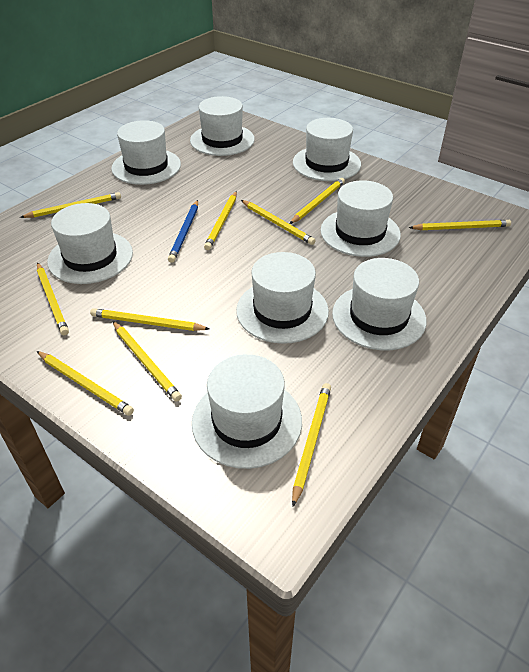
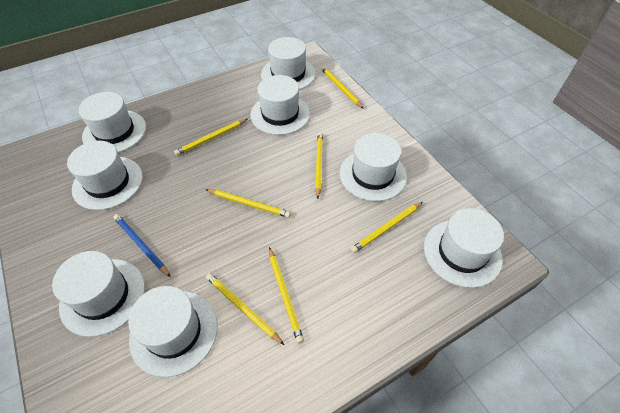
yellow pencil: [20,192,121,218] [37,262,69,335] [37,351,134,416] [90,308,209,331] [113,321,182,402] [204,191,237,250] [241,200,315,245] [290,178,345,224] [292,383,331,507] [408,220,511,230] = 10 -> [174,119,247,156] [205,189,291,218] [206,273,284,345] [269,247,304,343] [315,132,323,199] [321,66,364,109] [351,202,423,253] = 7

